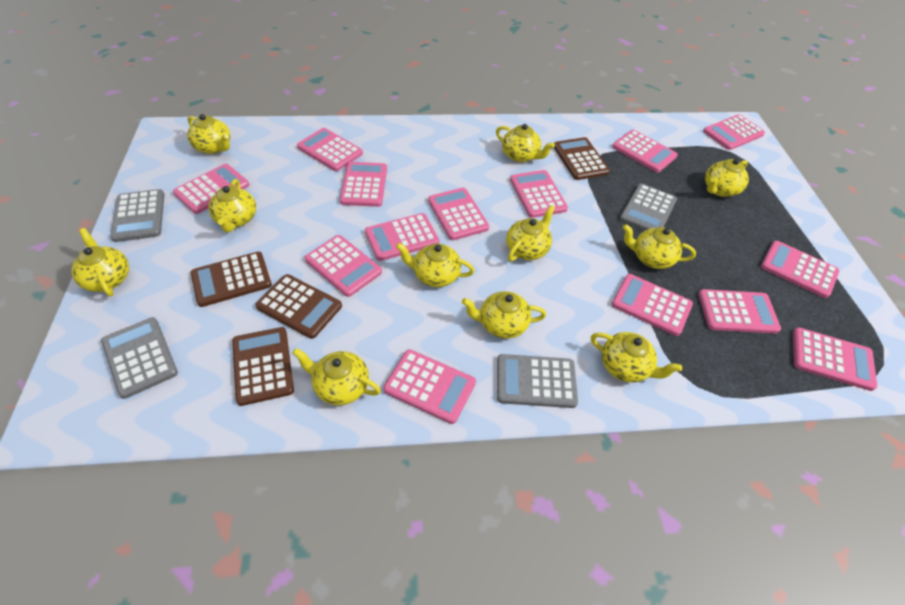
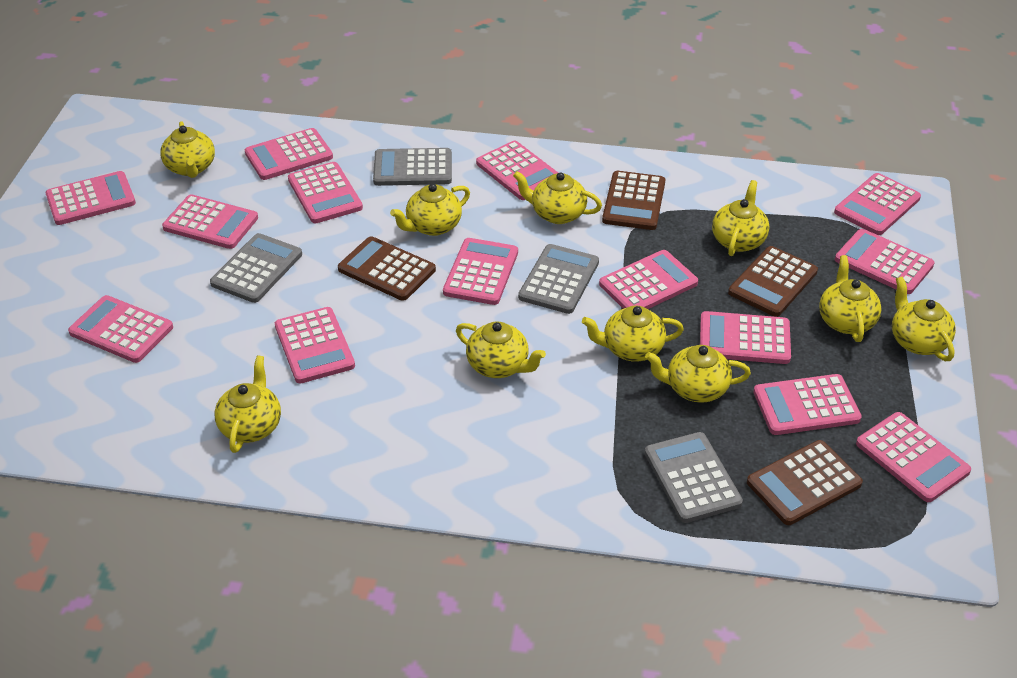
yellow teapot: [71,228,129,296] [187,114,230,154] [208,179,256,232] [292,348,381,405] [396,243,475,287] [462,291,546,339] [496,124,555,162] [506,205,555,261] [591,332,682,383] [623,224,696,269] [705,158,749,197] = 11 -> [160,121,215,178] [214,355,281,453] [390,184,470,236] [456,321,546,378] [513,171,602,224] [582,306,684,362] [645,345,751,403] [712,180,770,256] [819,255,882,342] [892,277,956,361] = 10

